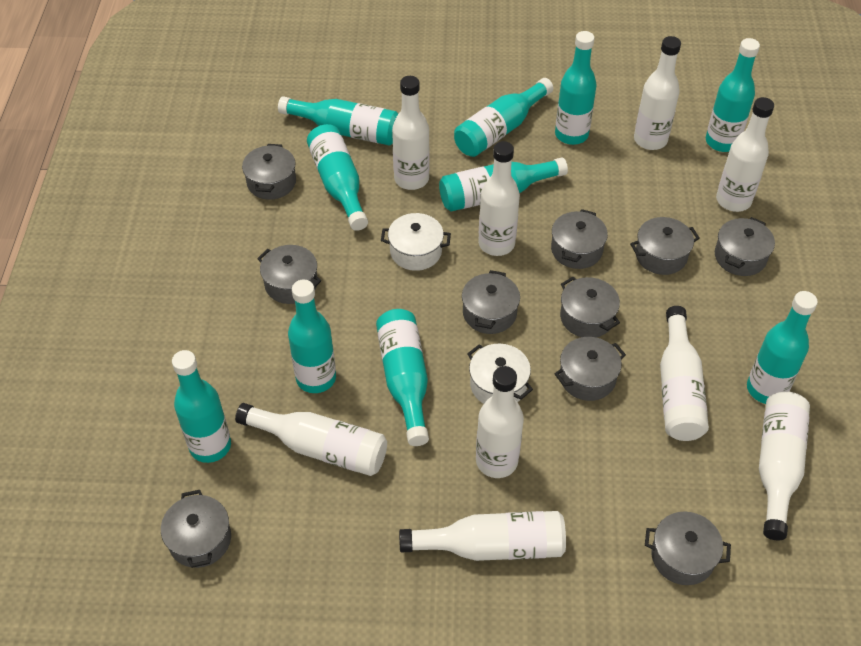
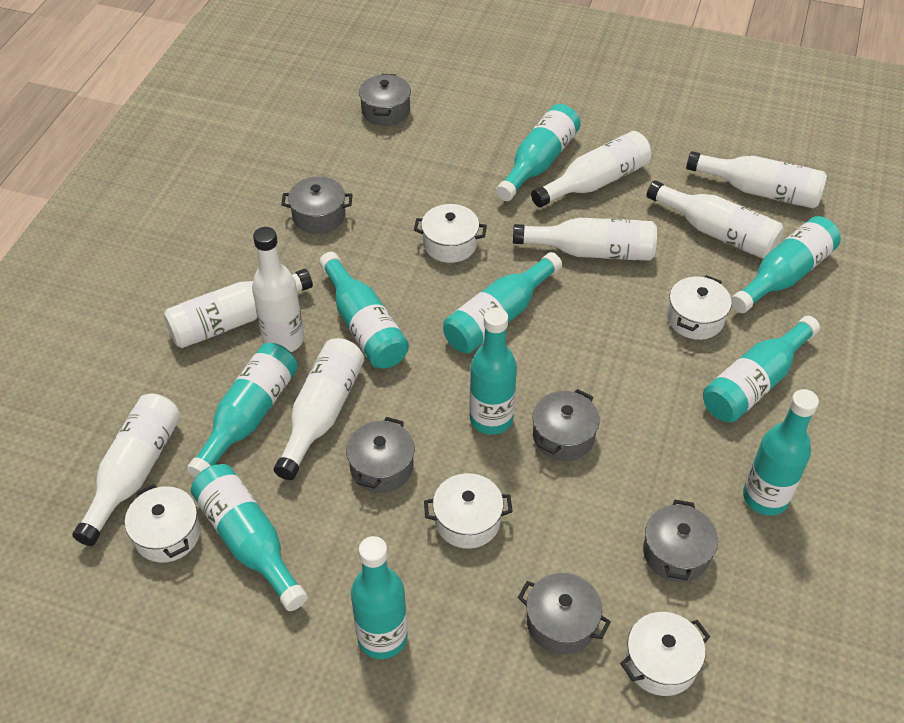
grey pot: [161,490,231,568] [242,144,296,200] [257,245,321,304] [462,270,520,334] [551,209,608,269] [555,337,626,401] [560,277,620,338] [630,217,700,275] [645,512,731,585] [715,217,775,276] = 10 -> [281,177,353,234] [346,417,415,493] [359,74,411,126] [518,573,611,655] [533,389,600,461] [643,500,718,582] = 6
white bottle: [235,403,387,476] [392,76,430,190] [399,511,566,561] [476,366,524,478] [478,141,520,256] [634,36,681,150] [660,306,709,441] [716,97,774,212] [759,391,810,540] = 9 -> [72,394,181,546] [164,269,313,348] [252,227,304,352] [274,338,364,480] [513,218,657,261] [531,131,651,208] [647,180,784,259] [686,151,827,208] = 8
white pot: [381,213,451,271] [467,344,533,404] = 2 -> [125,484,201,563] [414,204,487,263] [424,473,513,549] [620,612,710,696] [667,275,732,340] = 5

